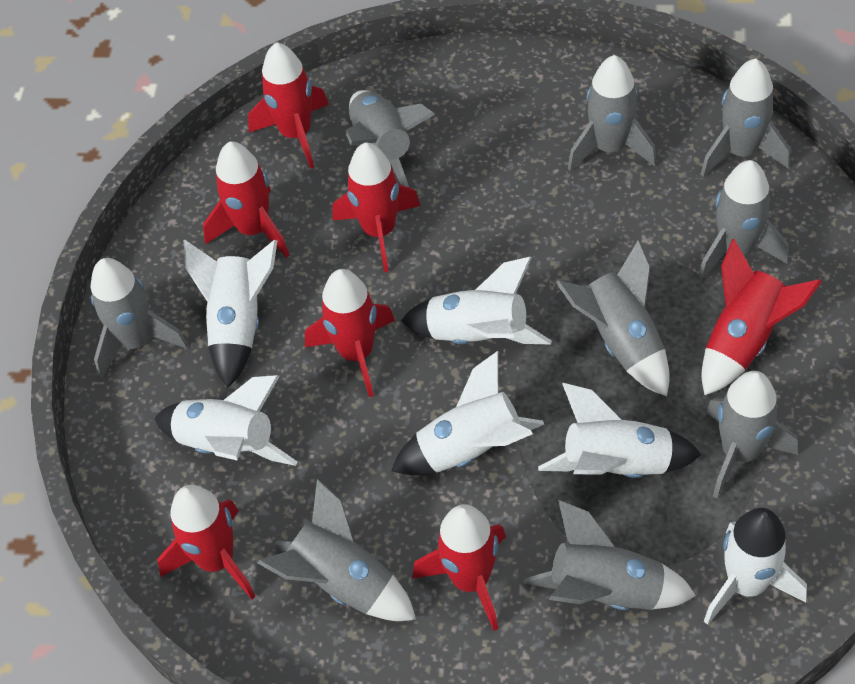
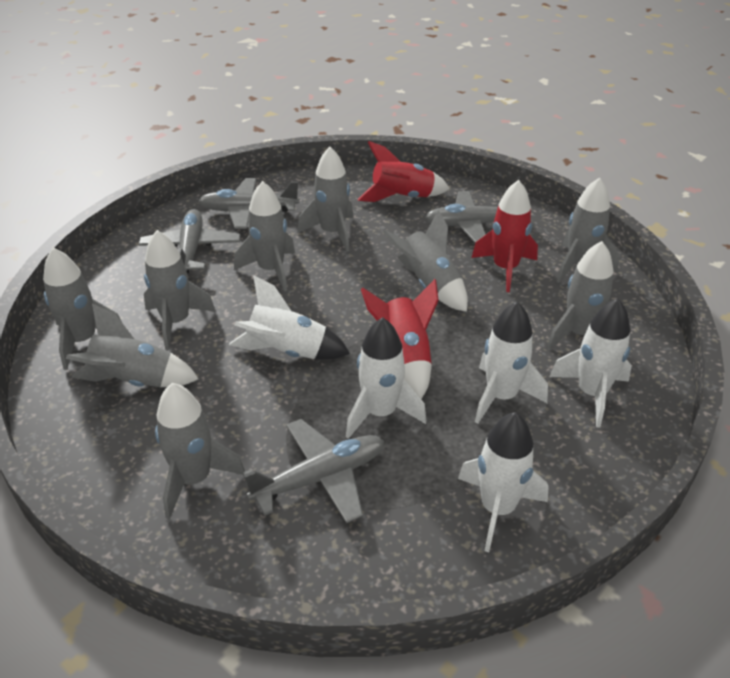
grey plane: none = 0 -> [138,209,240,274] [198,178,299,229] [243,419,384,523] [425,191,530,243] = 4
red rocket: [157,485,256,599] [203,141,289,258] [248,42,329,169] [305,269,395,397] [332,143,420,272] [412,504,506,631] [701,239,822,395] = 7 -> [357,141,450,202] [361,279,439,399] [471,180,538,292] = 3
white rocket: [154,375,298,466] [183,239,277,387] [391,351,544,475] [401,257,552,344] [538,383,702,478] [704,508,807,625] = 6 -> [229,275,350,359] [346,317,426,439] [458,412,549,552] [475,301,548,424] [549,299,632,428] = 5

